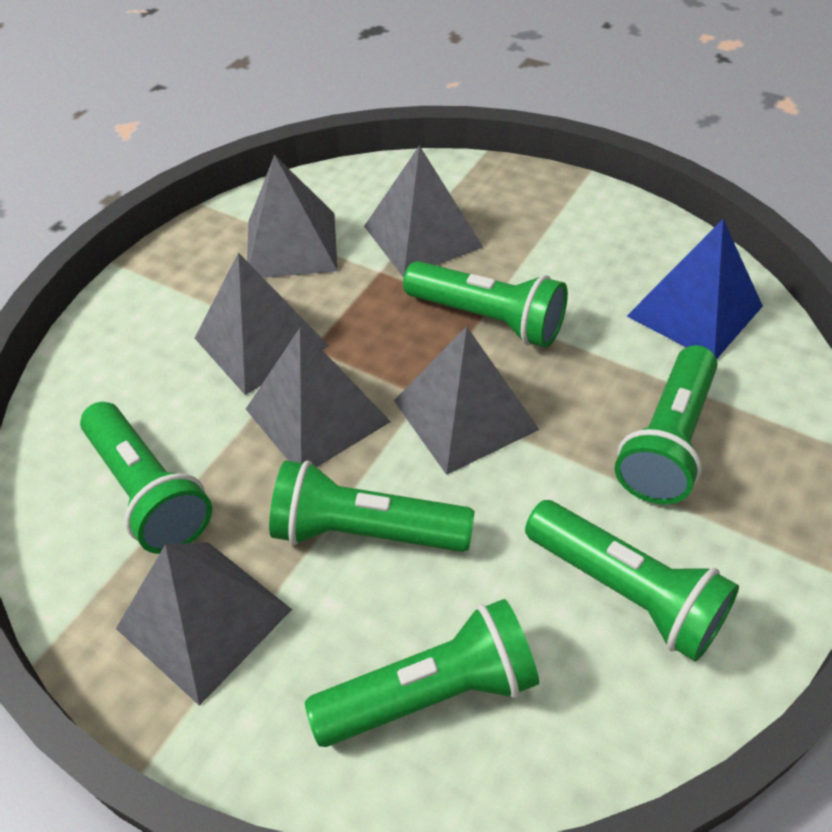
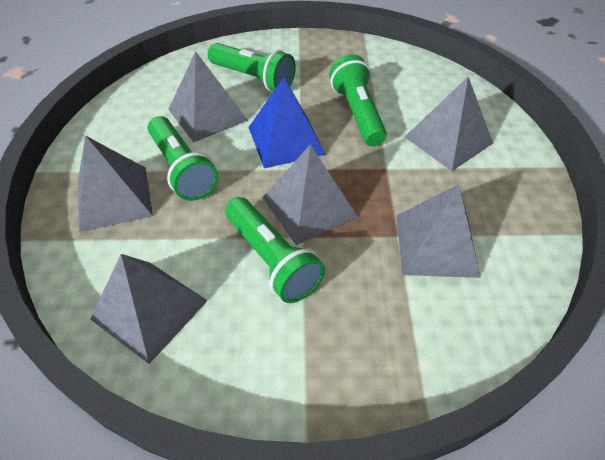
green flashlight: [80,402,212,554] [269,460,474,552] [305,599,539,747] [403,261,568,347] [525,500,739,662] [615,345,718,504] = 6 -> [148,116,219,201] [208,43,296,92] [225,197,325,303] [329,55,387,147] = 4

